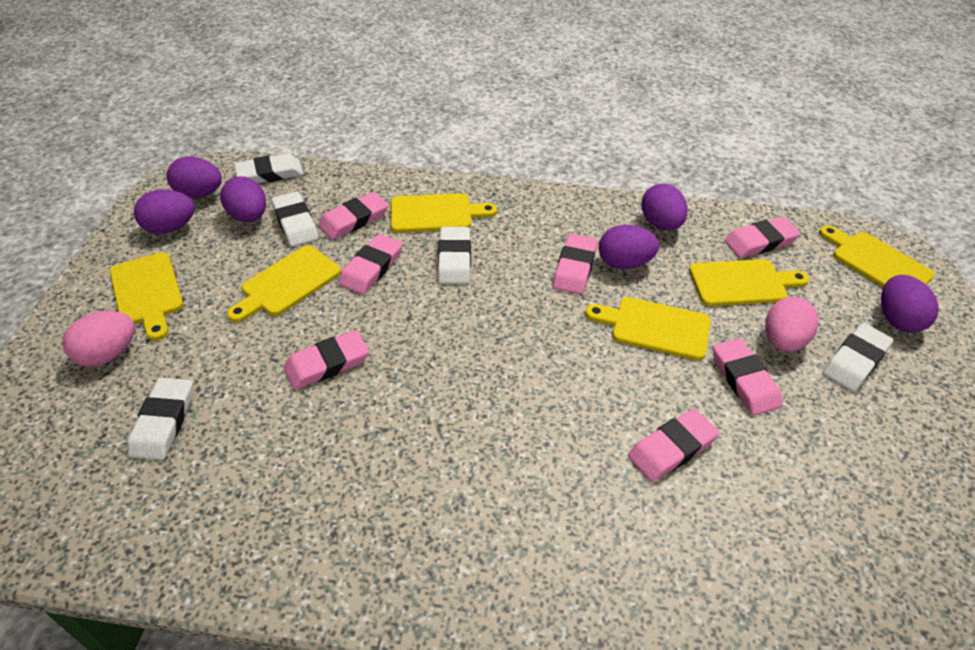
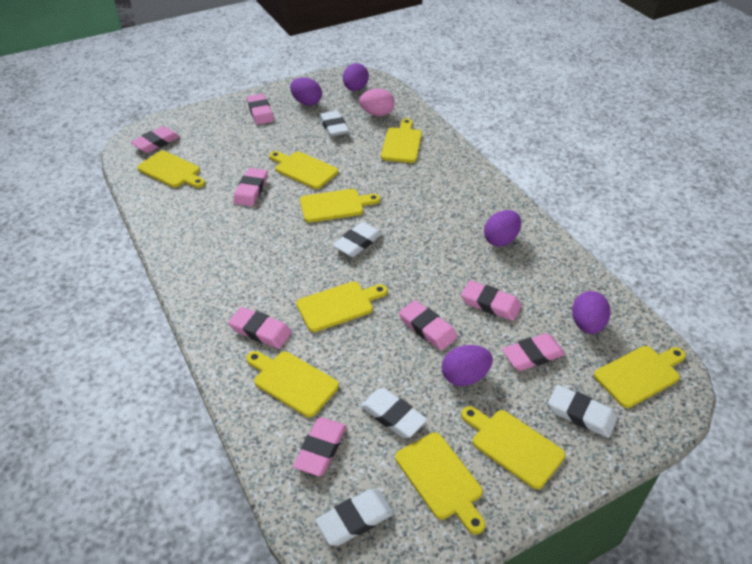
pink egg: [63,311,135,367] [765,297,819,352] = 2 -> [359,89,395,116] = 1
pink eraser: [283,330,369,390] [318,192,388,240] [339,234,402,295] [553,234,598,294] [628,408,719,482] [713,338,783,415] [724,217,801,258] = 7 -> [131,126,180,153] [228,307,292,349] [233,168,268,206] [247,94,274,125] [293,417,347,476] [399,300,457,351] [461,280,521,321] [502,333,565,371] = 8
purple egg: [134,190,195,234] [167,156,222,198] [220,176,266,222] [599,225,659,269] [641,184,688,230] [881,275,939,333] = 6 -> [290,77,322,106] [343,63,369,91] [442,345,493,386] [484,210,521,247] [572,291,611,334] = 5
yellow cutting board: [110,252,183,341] [227,245,341,322] [391,193,497,233] [585,297,711,360] [689,259,809,306] [819,225,935,287] = 6 -> [137,150,205,188] [246,351,339,417] [269,151,338,189] [296,282,388,332] [300,189,380,223] [381,119,422,163] [395,432,486,535] [461,406,565,489] [594,346,686,408] = 9

